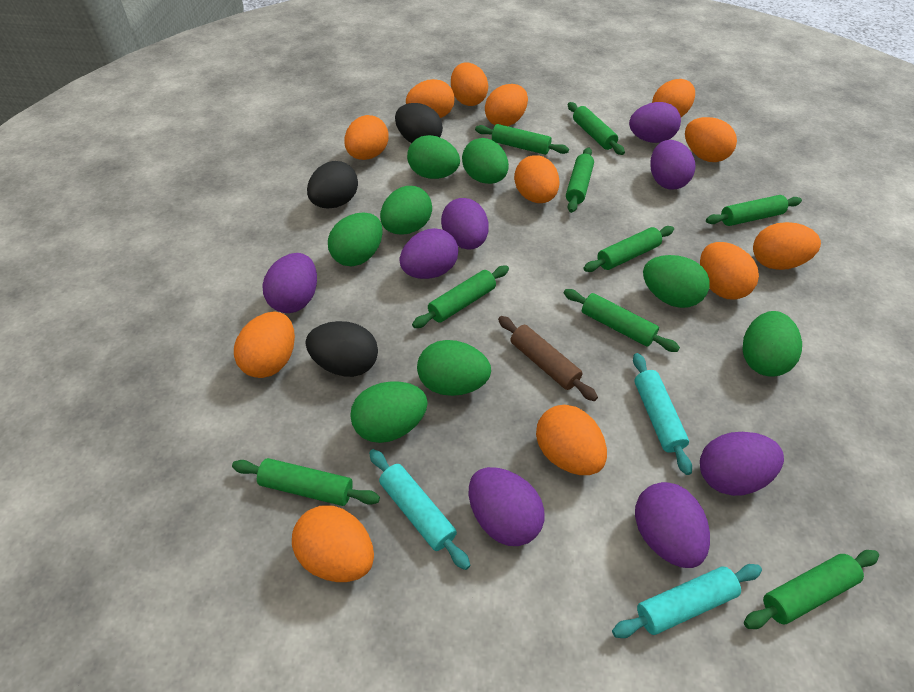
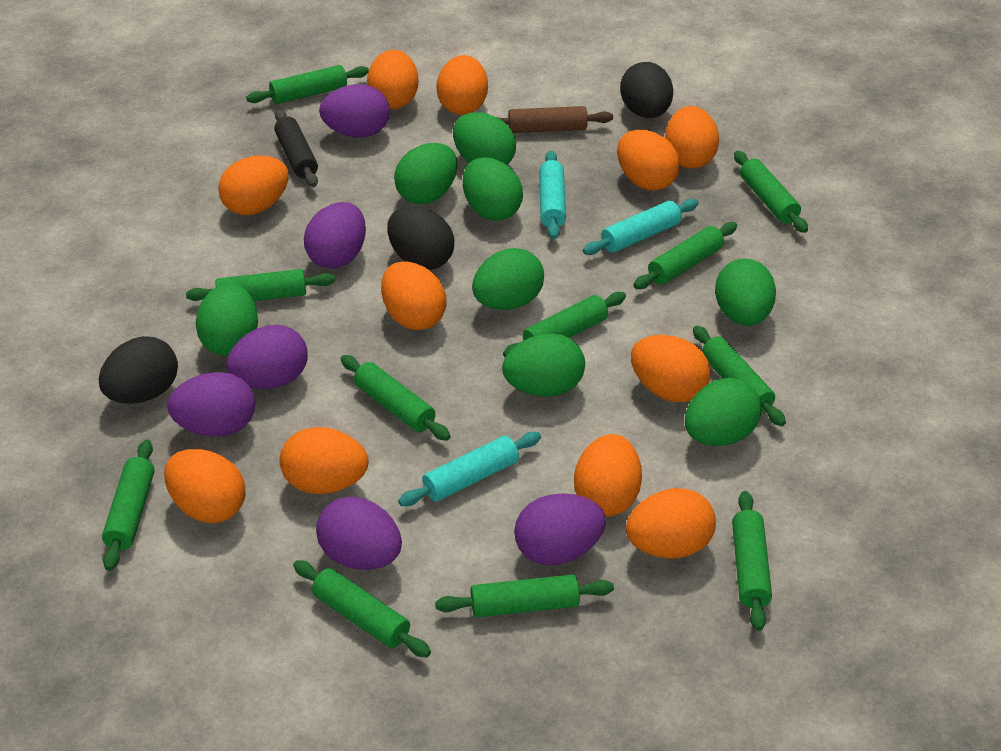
black rolling pin: none = 0 -> [274,109,318,187] = 1
green rolling pin: [232,458,380,506] [412,266,509,328] [475,124,569,155] [564,289,680,352] [566,147,594,213] [568,102,625,155] [583,226,674,272] [706,195,802,226] [744,550,879,629] = 9 -> [102,440,155,571] [186,269,335,301] [246,65,369,104] [293,560,431,657] [341,355,451,441] [435,575,614,618] [503,292,626,357] [634,222,737,289] [693,326,786,426] [732,491,772,631] [734,151,808,233] = 11
orange egg: [234,312,295,378] [292,506,374,582] [344,115,388,160] [406,79,455,118] [451,63,488,106] [485,84,528,126] [514,155,560,203] [536,405,607,475] [652,79,695,117] [685,117,737,162] [700,242,759,300] [753,222,821,270] = 12 -> [164,449,245,523] [218,155,289,215] [280,427,368,494] [367,50,418,109] [381,261,447,330] [437,55,488,115] [574,434,642,517] [617,130,680,191] [626,488,716,559] [631,335,711,402] [665,106,719,169] = 11
purple egg: [263,253,317,313] [400,228,458,279] [441,198,489,250] [469,467,544,546] [629,102,681,143] [635,482,710,568] [650,140,695,190] [700,432,784,496] = 8 -> [167,372,255,437] [226,325,308,389] [304,202,366,269] [316,497,402,570] [319,84,390,137] [514,493,606,565] = 6

